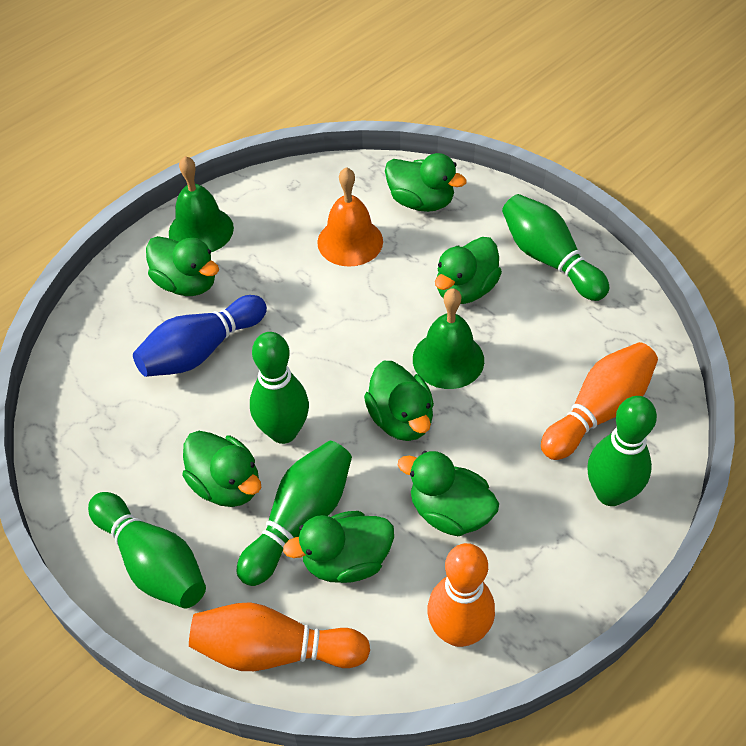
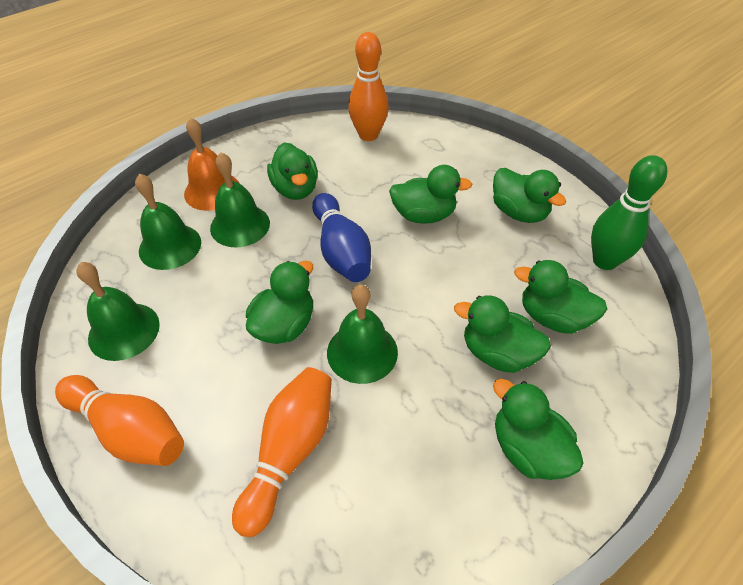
green bell: [169,156,234,252] [413,288,484,389] = 2 -> [76,262,160,361] [135,174,201,270] [210,152,270,248] [327,284,398,384] = 4
green bowling pin: [88,492,206,609] [237,441,352,586] [250,332,309,444] [502,194,610,301] [587,396,657,506] = 5 -> [591,155,667,270] = 1

